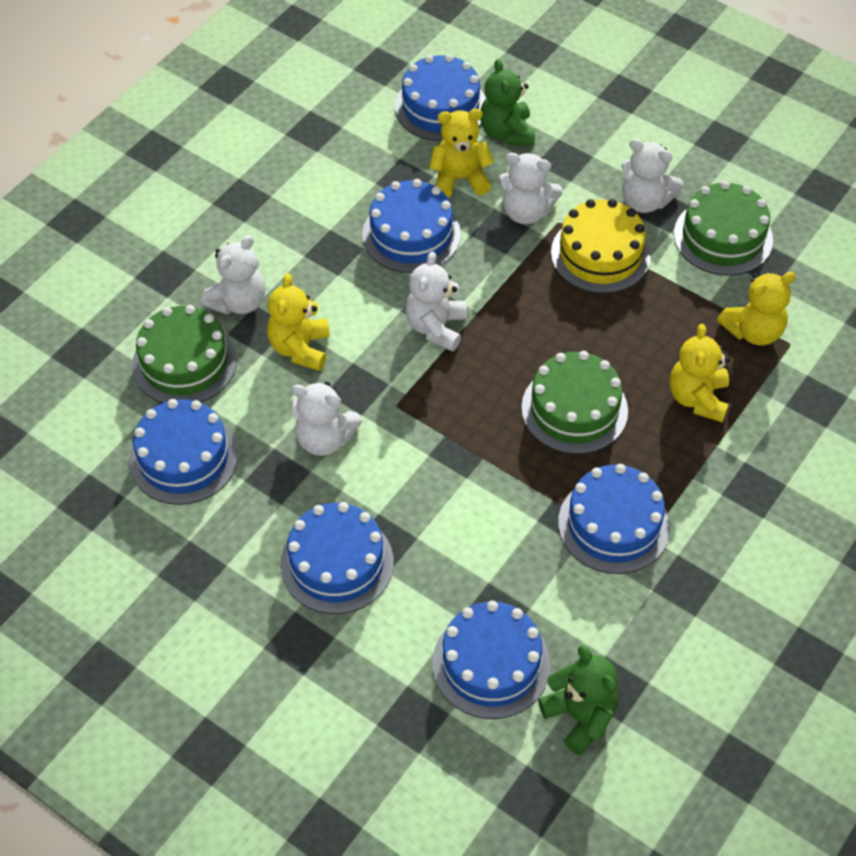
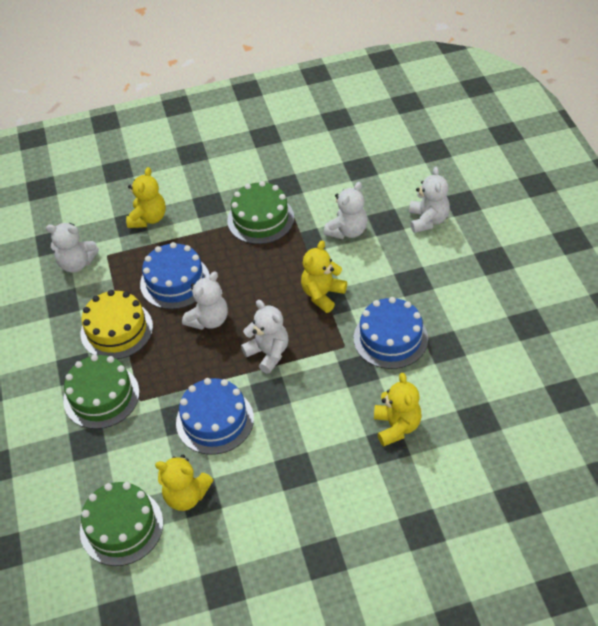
blue cake: [129,399,238,505] [280,502,394,614] [362,179,461,273] [395,54,486,141] [433,601,550,719] [558,464,670,574] = 6 -> [140,242,210,309] [176,378,254,455] [354,297,428,369] = 3
green teddy bear: [480,59,535,146] [538,645,618,755] = 2 -> none = 0

